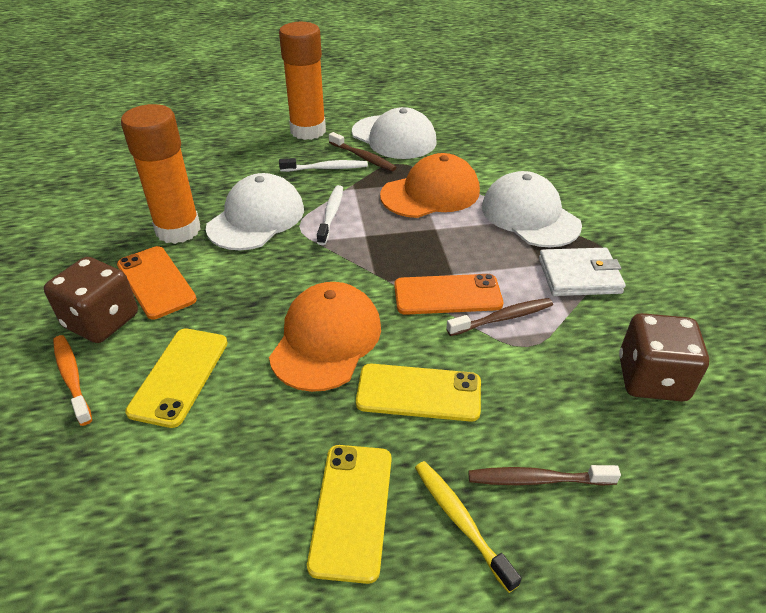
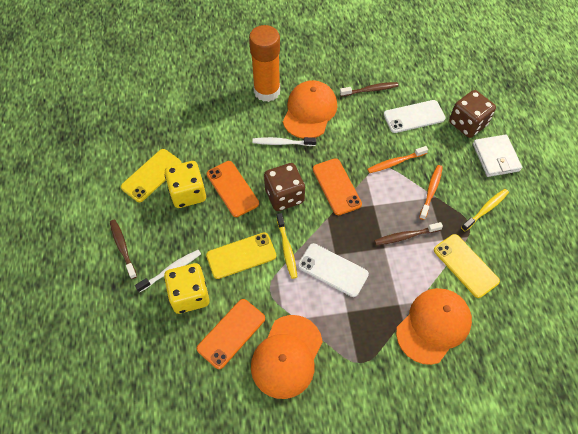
orange cap: [269,282,381,392] [380,153,480,218] = 2 -> [251,315,323,399] [283,80,337,139] [396,288,472,365] = 3
orange glue stick: [121,104,201,244] [279,22,326,140] = 2 -> [249,25,280,102] = 1
orange phone: [117,246,197,319] [394,274,503,315] = 2 -> [197,299,265,369] [207,161,259,217] [313,158,362,215] = 3
orange toothbrush: [53,335,92,426] = 1 -> [367,146,428,173] [419,165,443,220] = 2
white cap: [206,173,304,250] [352,107,436,159] [482,171,582,247] = 3 -> none = 0
white phone: none = 0 -> [298,243,369,297] [384,100,445,133] = 2
yellow dice: none = 0 -> [164,263,210,314] [165,161,206,208] = 2
yellow toothbrush: [415,461,522,593] = 1 -> [276,213,297,279] [461,189,509,232] = 2

